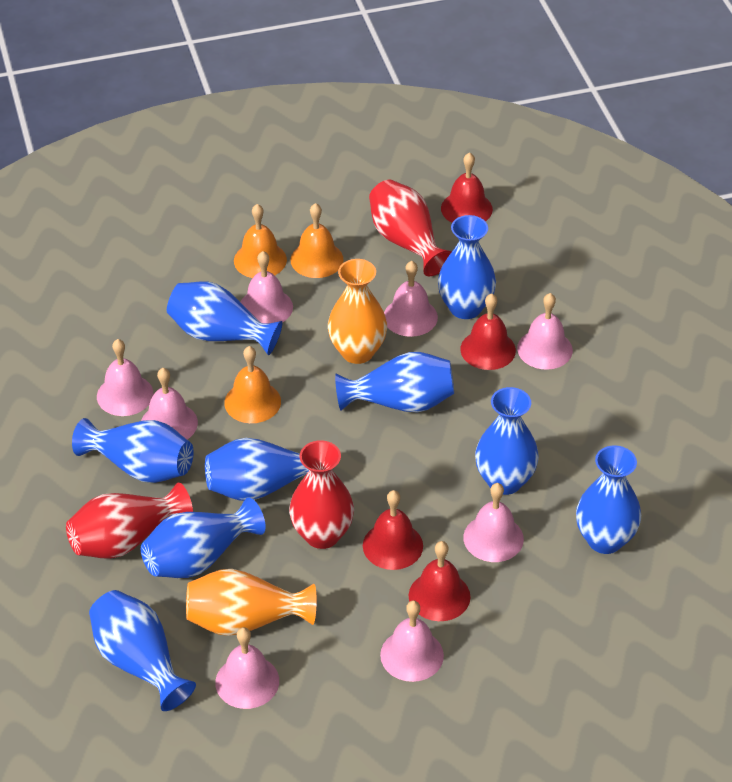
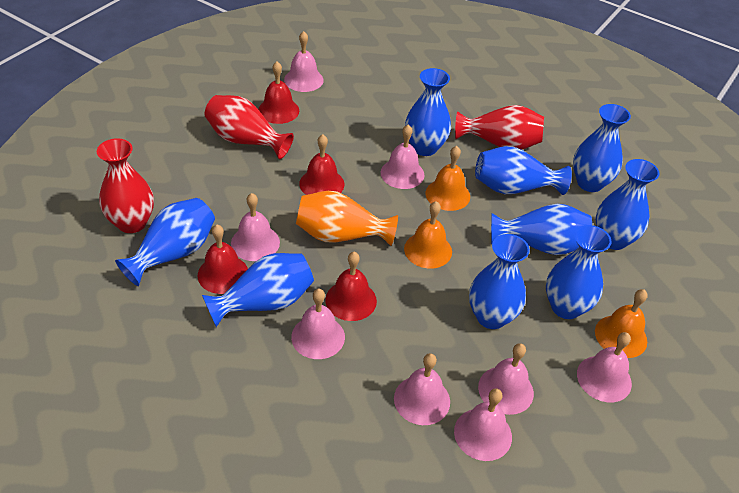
orange vase: [186,569,316,636] [328,259,387,364] = 2 -> [296,191,398,246] = 1

